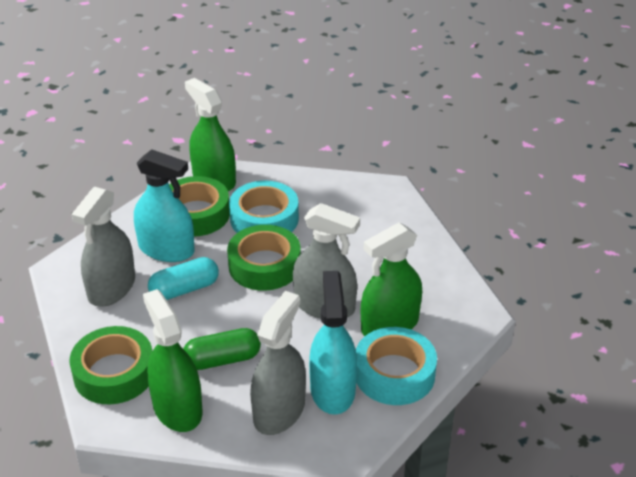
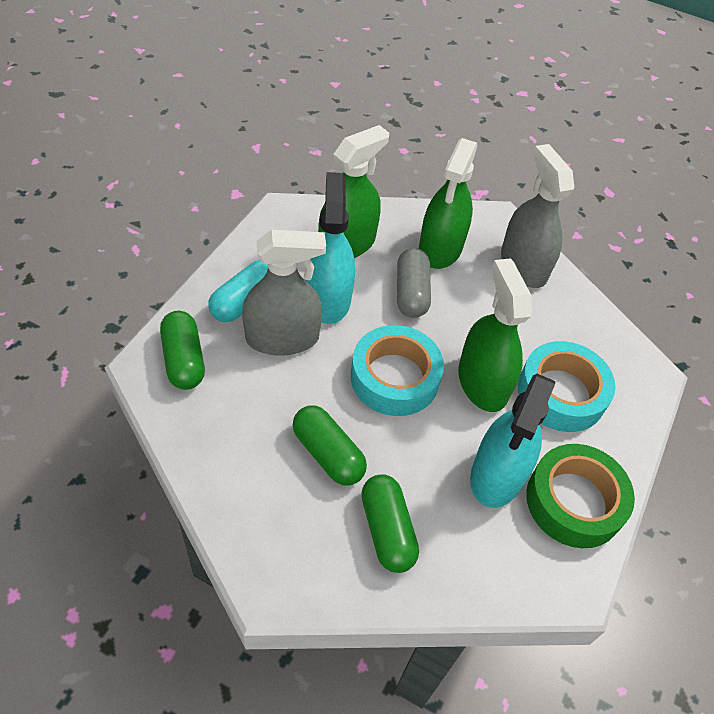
green capsule: [183,328,261,370] = 1 -> [160,311,205,390] [293,405,367,486] [361,474,419,573] = 3
green tape: [70,326,152,404] [169,176,230,237] [227,225,301,291] = 3 -> [526,444,635,548] = 1
grey capsule: none = 0 -> [397,248,431,318] = 1
grey spray bottle: [72,186,135,307] [250,291,306,435] [293,203,360,319] = 3 -> [242,230,326,356] [501,144,574,288] = 2

